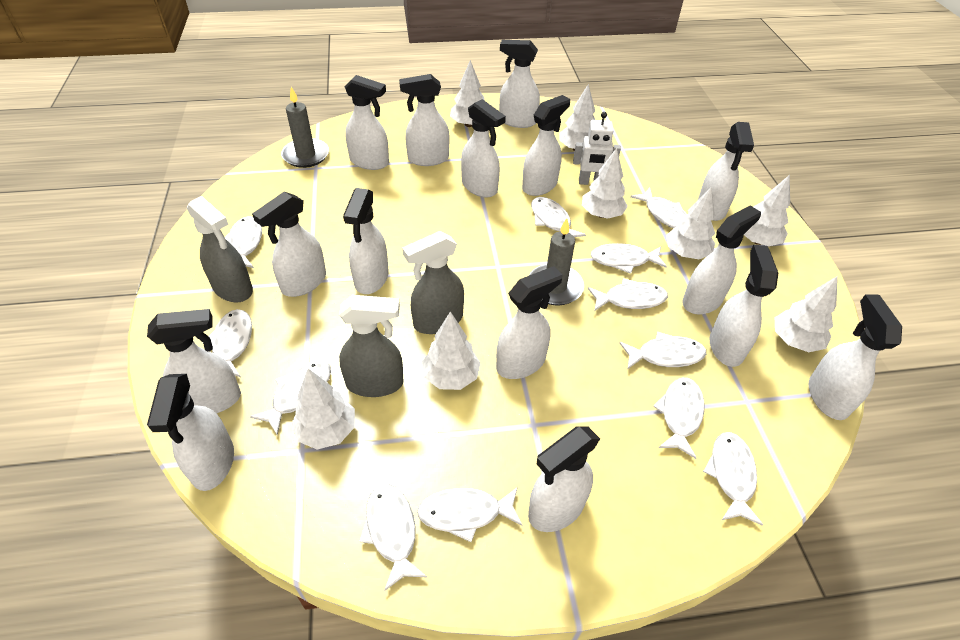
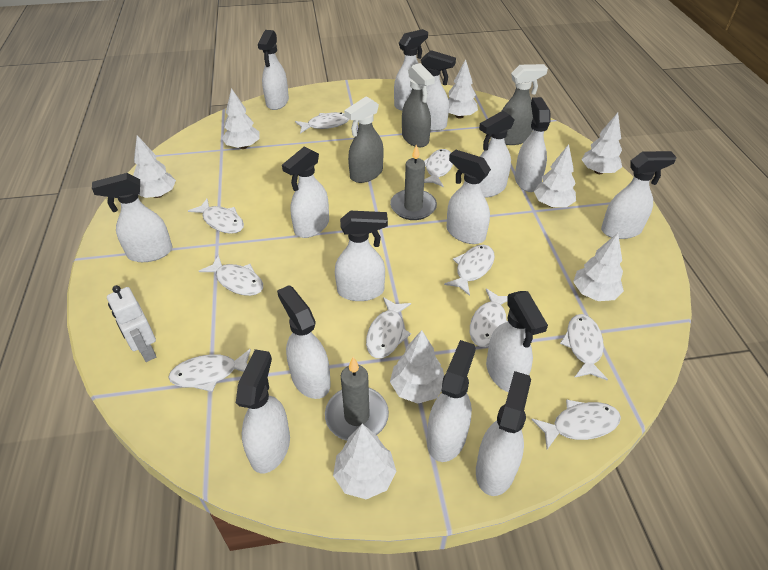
white fish: [209,309,252,377] [225,216,262,268] [250,360,331,435] [359,484,427,591] [417,487,523,542] [531,197,586,237] [588,278,668,311] [591,243,667,274] [619,331,706,369] [630,188,687,228] [653,378,704,459] [703,432,763,526] = 12 -> [168,349,251,392] [188,199,244,234] [199,255,263,296] [295,112,349,134] [366,297,411,358] [424,149,453,187] [444,245,495,296] [470,288,508,347] [532,400,621,449] [560,314,608,380] = 10

